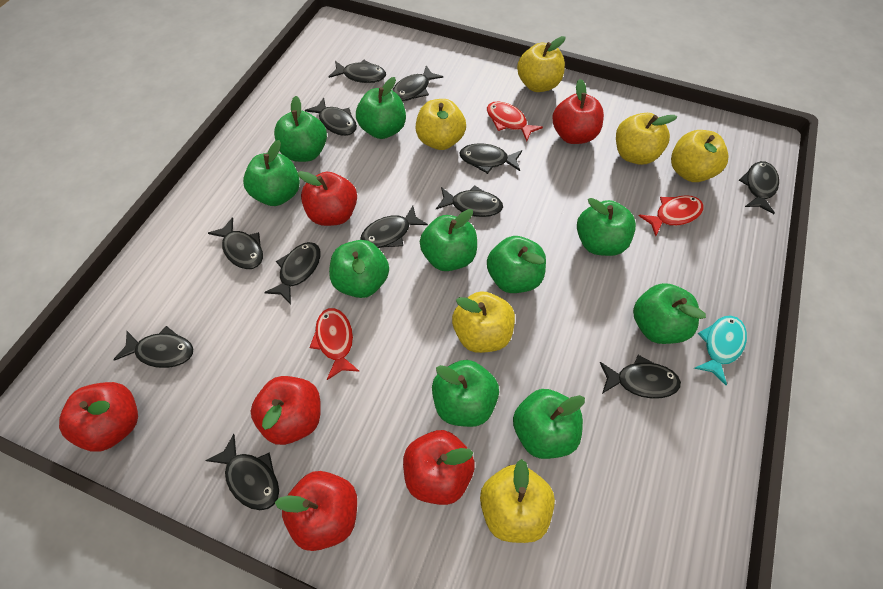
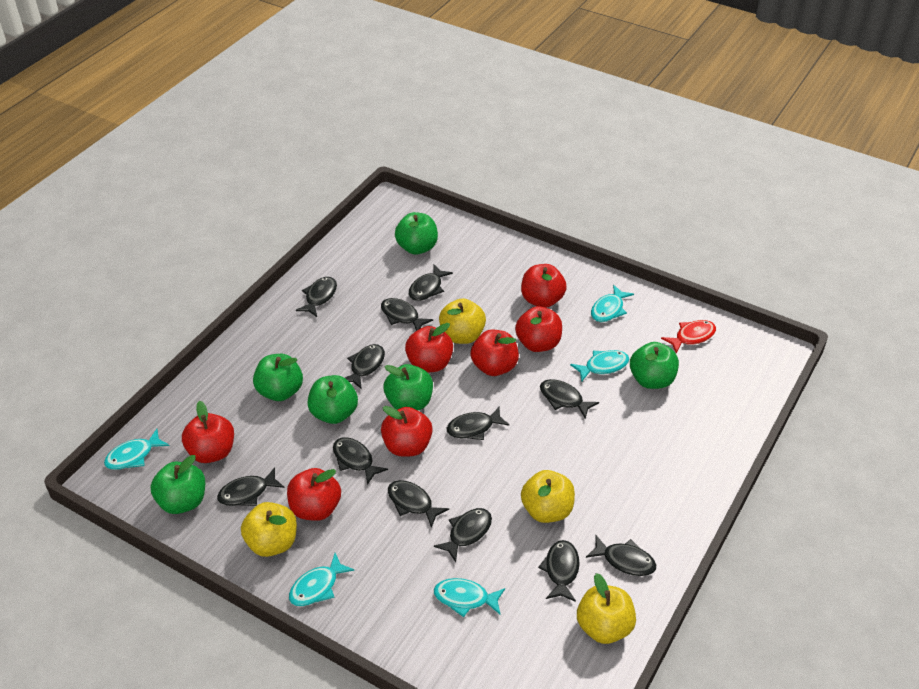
green apple: [243,140,300,206] [274,96,327,162] [329,240,389,298] [356,77,406,139] [420,209,477,271] [432,360,499,427] [487,236,546,293] [513,389,585,459] [577,198,636,256] [633,283,706,344] = 10 -> [150,455,205,514] [253,354,303,401] [307,375,358,424] [384,364,433,410] [395,212,438,255] [630,342,679,389] = 6
red apple: [59,382,138,451] [251,376,321,445] [275,471,357,551] [298,171,357,226] [403,430,475,505] [552,79,604,144] = 6 -> [182,401,234,463] [287,468,341,521] [381,406,433,456] [405,323,453,373] [471,329,519,376] [515,306,562,352] [521,264,567,308] = 7
red fish: [309,308,360,380] [487,101,543,141] [639,195,703,236] = 3 -> [661,320,716,354] = 1
turquoise fish: [694,316,747,385] = 1 -> [104,429,169,470] [289,553,355,606] [434,578,505,617] [570,350,629,382] [591,285,634,322] = 5
yellow apple: [416,99,466,150] [452,291,515,353] [480,459,555,543] [517,36,565,92] [616,113,677,165] [671,130,728,182] = 6 -> [241,502,297,557] [439,298,486,344] [521,470,575,523] [577,573,636,644] = 4

